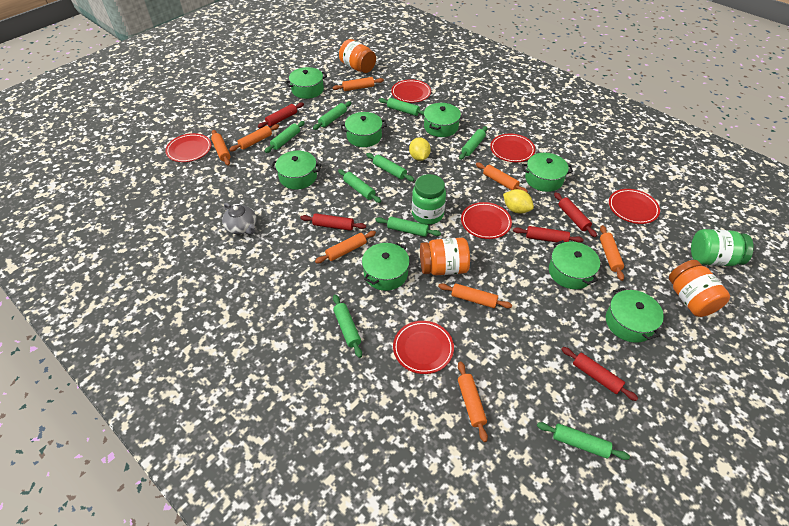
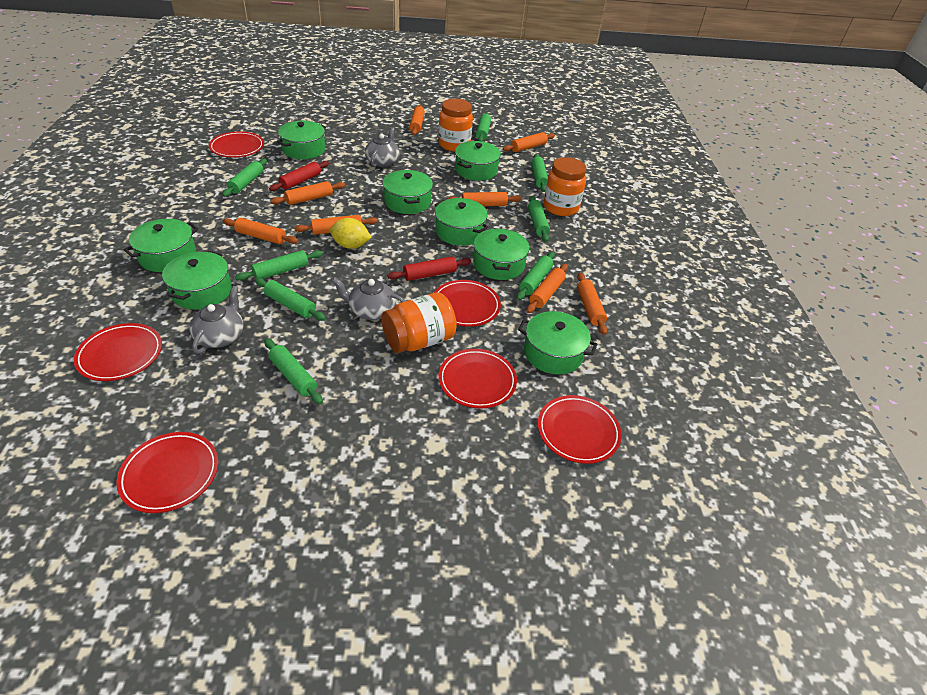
green jar: [412,174,446,225] [691,229,754,266] = 2 -> none = 0
green rolling pin: [265,121,305,153] [313,101,351,130] [333,294,362,358] [338,169,381,203] [366,153,414,181] [375,217,441,237] [379,98,424,116] [459,126,487,160] [537,422,630,460] = 9 -> [222,159,267,197] [235,250,323,281] [255,278,326,321] [264,338,323,404] [476,112,491,142] [517,252,555,300] [528,196,550,242] [531,154,548,192] = 8
grey teapot: [222,203,256,234] = 1 -> [190,286,243,354] [332,277,405,320] [365,127,400,167] = 3
red rolling pin: [258,103,304,128] [300,213,366,231] [513,226,583,243] [554,192,597,237] [561,347,638,401] = 5 -> [269,161,329,191] [387,256,471,281] = 2
yellow lemon: [409,137,431,161] [503,189,534,214] = 2 -> [330,218,372,249] = 1

